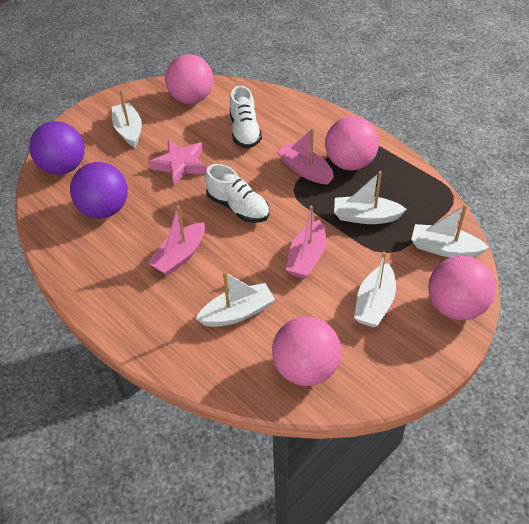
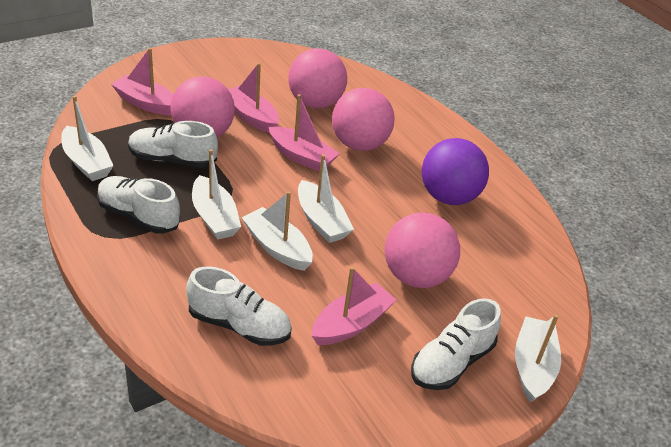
pink boat: [148,205,205,276] [277,128,334,184] [286,206,326,279] = 3 -> [111,48,173,115] [228,63,279,133] [269,94,340,172] [311,267,396,345] = 4
pink star: [149,140,207,186] = 1 -> none = 0
purple ball: [29,121,85,175] [70,162,128,219] = 2 -> [422,138,489,205] = 1
white shoe: [205,164,269,223] [230,86,262,149] = 2 -> [97,176,180,234] [128,121,218,168] [186,266,292,346] [411,298,501,390] = 4

